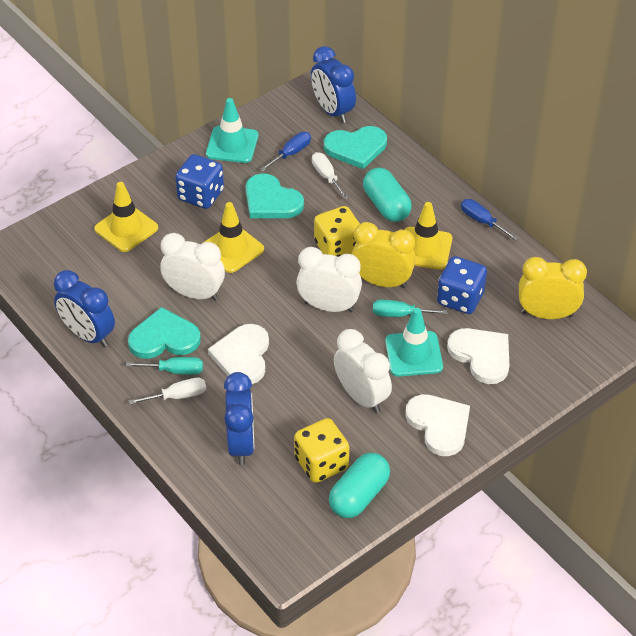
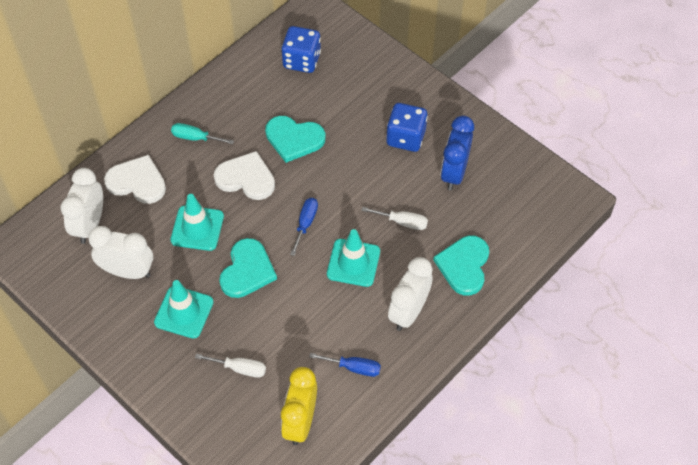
blue clock: [54,270,115,347] [224,372,254,465] [311,46,356,123] = 3 -> [441,115,474,190] = 1
turquoise capsule: [329,453,390,518] [363,167,412,222] = 2 -> none = 0
turquoise screwdriver: [126,357,203,375] [373,300,447,317] = 2 -> [171,123,234,144] = 1
turquoise traffic cone: [206,98,258,163] [385,308,443,377] = 2 -> [154,280,214,339] [170,194,224,251] [327,229,380,287] = 3
white heart: [208,324,269,384] [405,394,470,456] [447,328,510,384] = 3 -> [104,155,166,204] [214,151,275,200] = 2
yellow clock: [352,222,416,288] [519,257,587,319] = 2 -> [281,367,317,445] = 1
yellow dice: [294,418,349,483] [314,206,360,257] = 2 -> none = 0
yellow traffic cone: [94,182,158,252] [203,202,264,273] [404,202,452,270] = 3 -> none = 0

